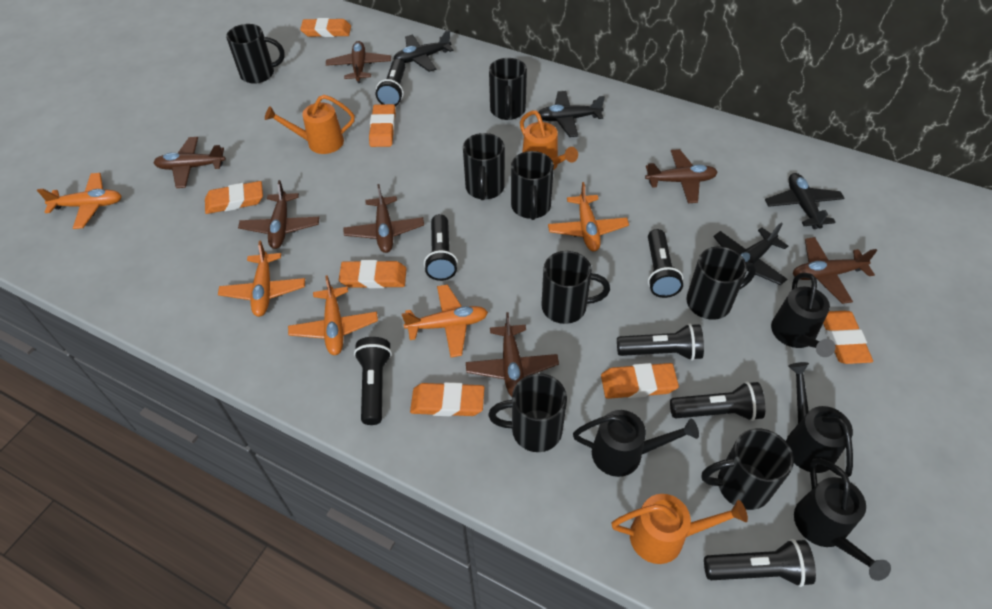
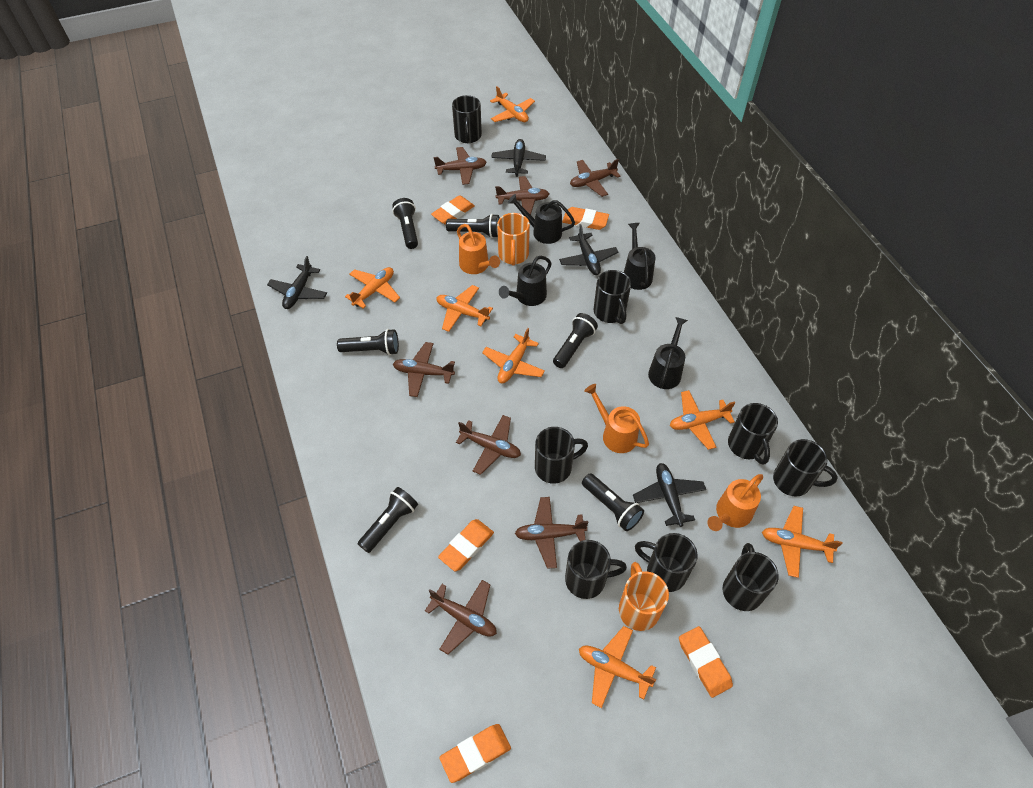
black flashlight: [354,337,392,425] [376,59,406,106] [424,214,458,281] [617,323,704,361] [648,229,683,298] [670,381,765,421] [704,539,816,587] = 7 -> [337,329,399,355] [358,487,418,553] [392,198,418,249] [446,214,500,238] [553,313,598,368] [582,473,644,531] = 6
orange eraser: [205,181,263,214] [300,18,351,37] [339,260,407,288] [369,104,396,147] [410,382,484,416] [601,363,679,399] [823,311,873,364] = 7 -> [431,195,475,225] [438,519,494,571] [439,724,511,783] [562,207,609,230] [679,626,733,698] = 5
orange mug: none = 0 -> [497,213,530,266] [619,562,669,631] = 2
orange plane: [37,173,122,229] [218,241,305,317] [288,275,378,355] [402,284,488,357] [548,182,629,251] = 5 -> [345,267,400,309] [436,285,493,332] [482,328,545,383] [490,86,535,122] [579,626,657,708] [670,390,735,450] [762,506,843,578] = 7

